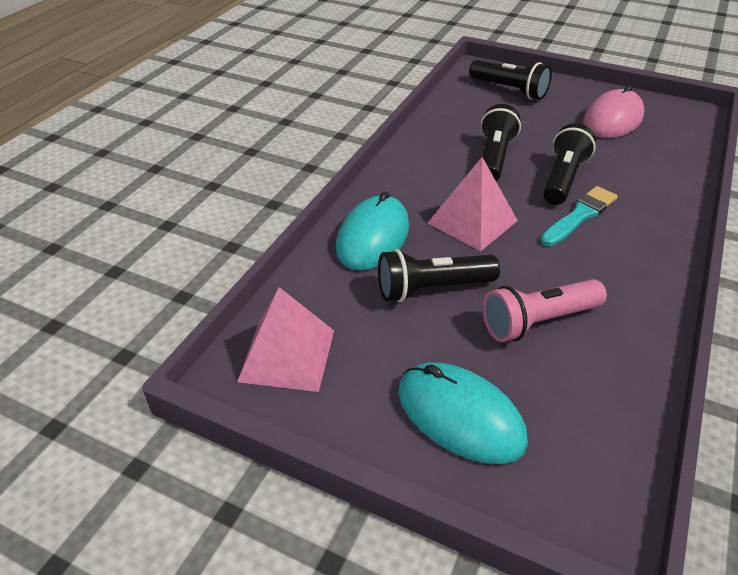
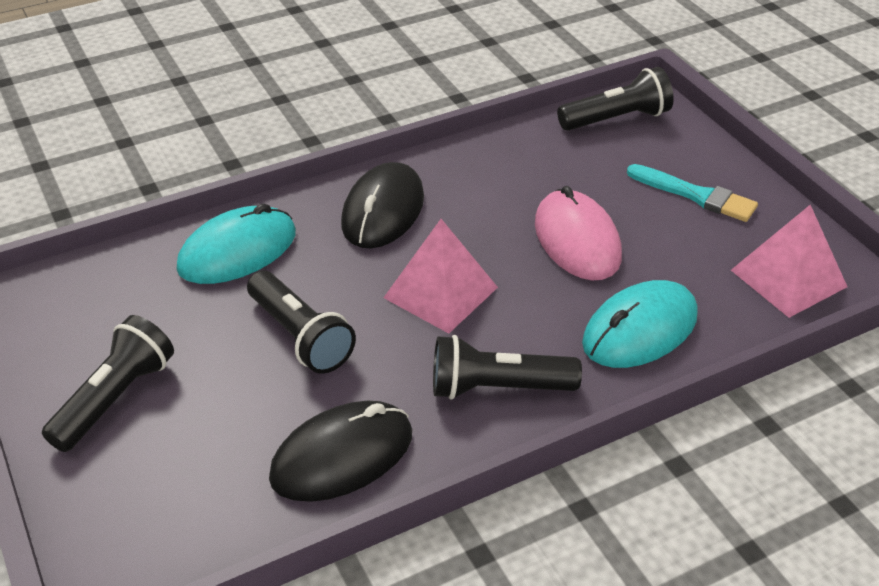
black mouse: none = 0 -> [269,401,412,502] [341,162,424,248] = 2
pink flashlight: [482,279,607,342] = 1 -> none = 0

